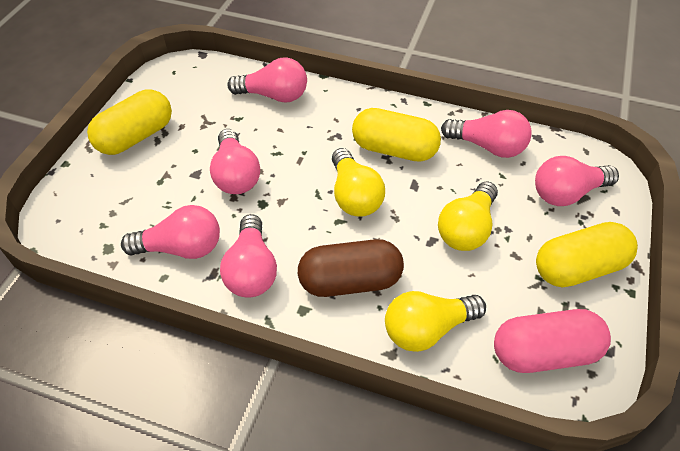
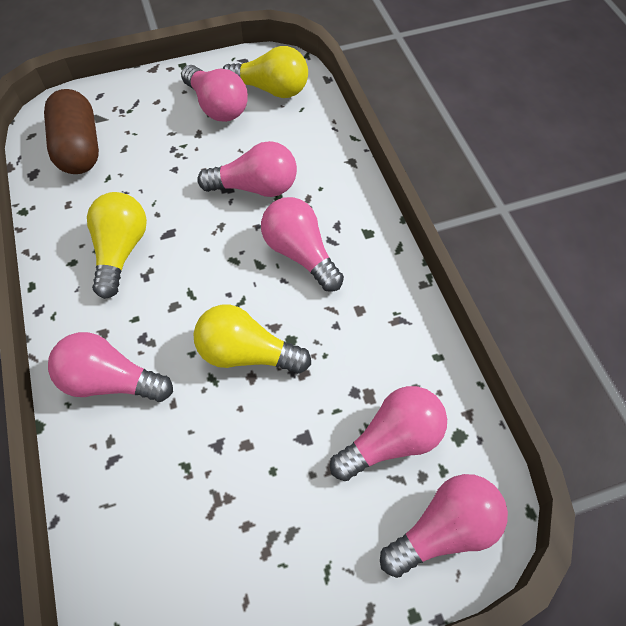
pink capsule: [494,309,611,373] = 1 -> none = 0
yellow capsule: [87,90,172,155] [352,108,441,162] [536,222,638,287] = 3 -> none = 0

